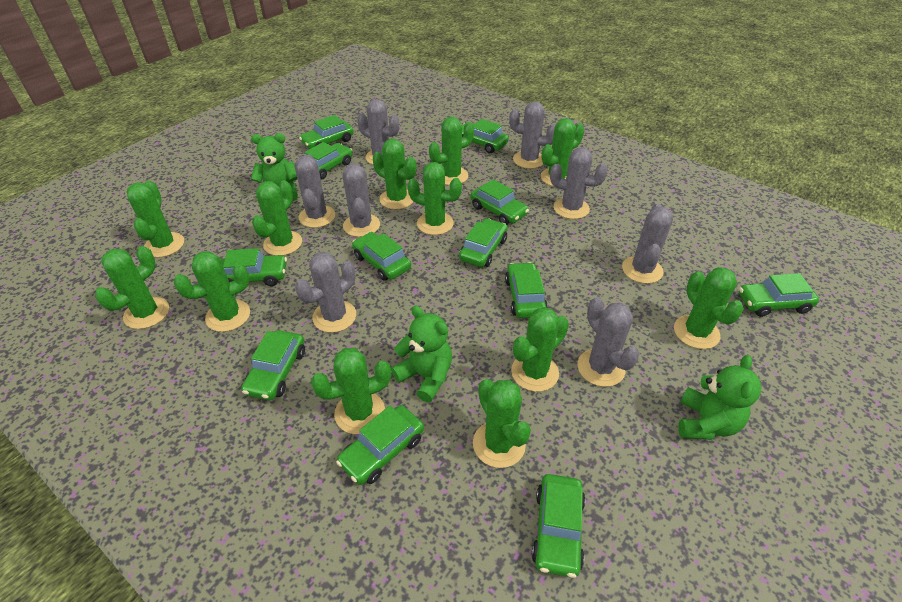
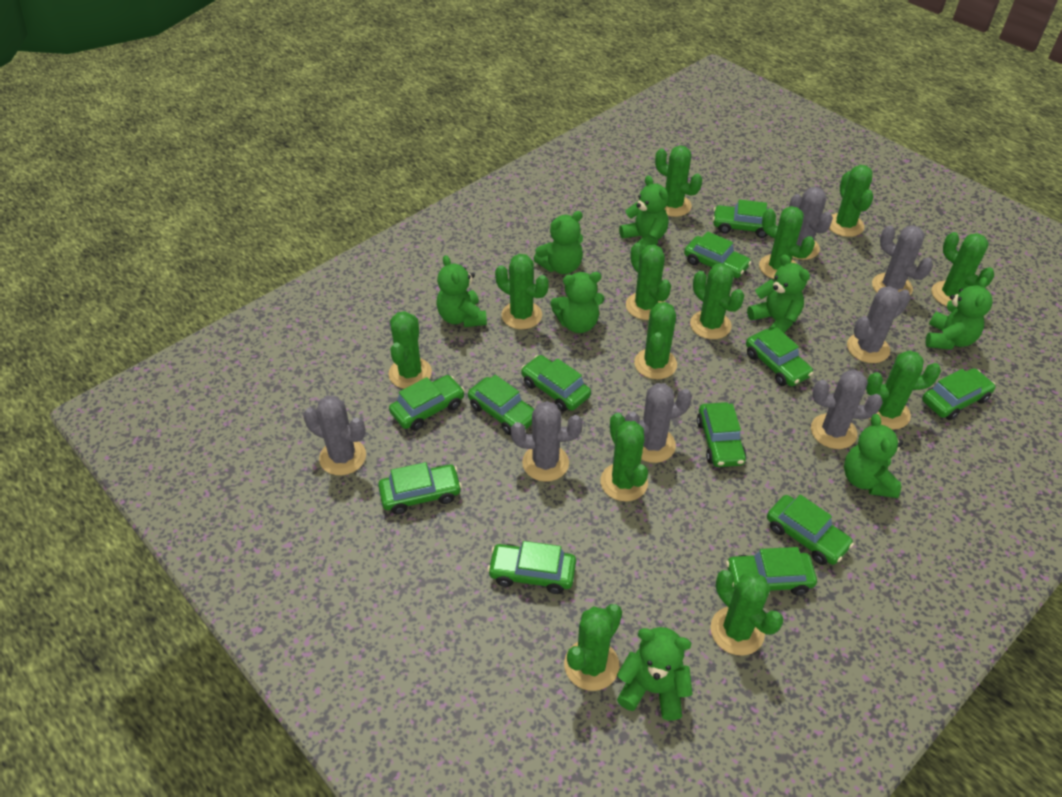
green cactus: [95,246,169,329] [127,181,184,257] [174,251,250,332] [252,180,302,255] [311,348,391,434] [373,139,416,210] [407,162,462,235] [429,117,474,185] [473,379,531,468] [511,307,569,392] [541,118,585,187] [674,267,744,349] = 12 -> [388,311,432,389] [495,254,549,329] [564,604,622,691] [600,413,648,501] [626,243,671,320] [634,302,677,379] [655,146,702,217] [690,263,744,339] [710,570,783,656] [759,206,815,279] [829,165,873,237] [866,350,941,430] [932,232,994,306] = 13
green teddy bear: [251,133,298,201] [391,306,452,402] [678,355,761,440] = 3 -> [436,255,487,327] [534,211,583,274] [550,272,605,333] [617,627,692,720] [619,175,669,248] [747,254,810,333] [844,414,904,498] [926,277,993,350] = 8
grey cactus: [295,155,335,228] [295,252,356,333] [342,163,380,237] [357,99,399,165] [509,102,555,169] [550,148,608,219] [577,297,639,387] [622,204,673,284] = 8 -> [303,396,366,475] [511,401,583,482] [625,383,692,463] [789,187,833,260] [811,370,883,449] [847,286,911,363] [872,225,933,295] = 7

